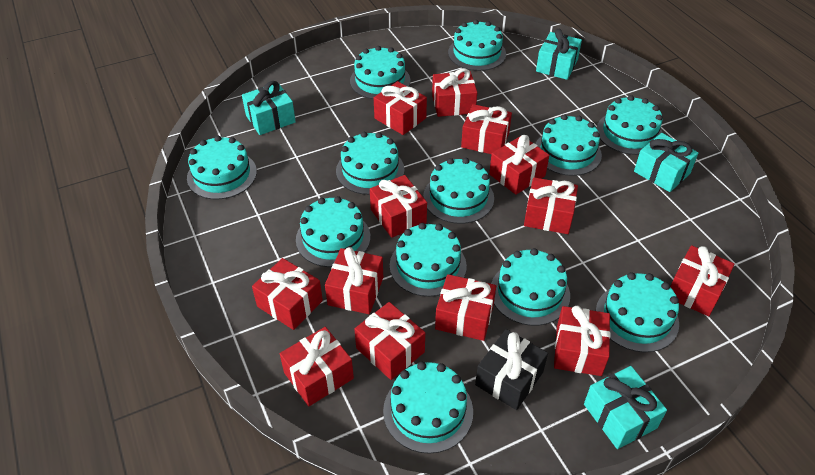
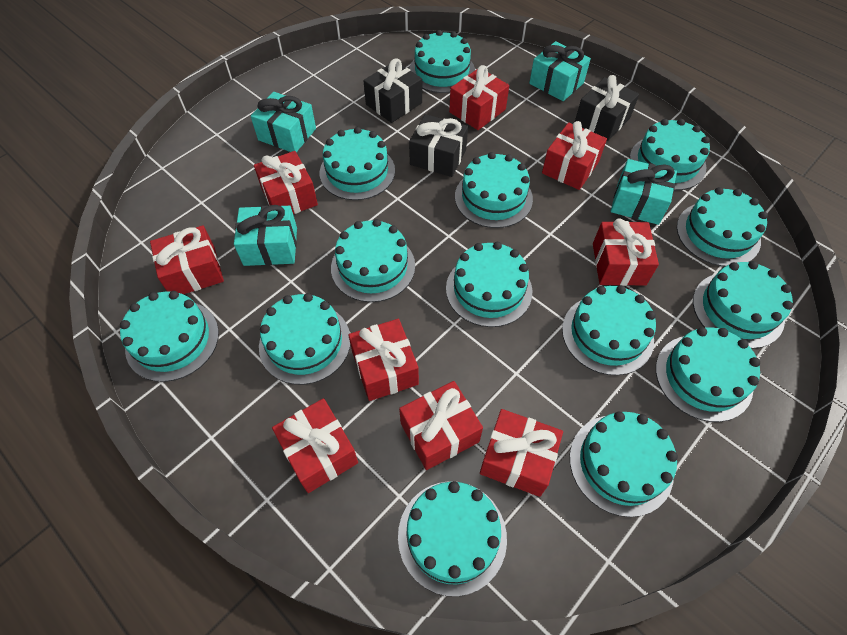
black gift: [475,329,548,410] = 1 -> [363,58,422,123] [409,114,468,177] [575,75,639,141] = 3
red gift: [252,258,323,330] [280,327,354,406] [325,247,383,314] [354,302,425,380] [370,175,427,238] [374,81,427,135] [432,68,477,117] [435,274,496,341] [461,104,512,154] [489,135,549,195] [524,177,578,234] [554,306,610,376] [670,245,735,316] = 13 -> [150,226,224,294] [254,151,318,214] [272,398,358,493] [348,319,419,401] [399,381,483,470] [449,65,509,130] [480,409,563,497] [542,121,607,190] [593,219,659,286] = 9
turquoise cake: [187,136,257,200] [296,196,370,267] [336,132,405,195] [350,46,410,99] [383,362,473,454] [390,223,467,297] [423,158,494,224] [448,20,506,71] [491,248,570,326] [535,114,602,176] [596,272,679,353] [597,95,663,155] = 12 -> [120,291,219,382] [259,293,350,385] [320,127,395,200] [331,219,415,302] [398,481,507,597] [409,30,475,93] [446,242,532,327] [455,152,533,228] [562,285,656,375] [570,411,678,517] [630,119,710,190] [656,327,760,422] [677,187,768,267] [693,261,793,349] = 14

